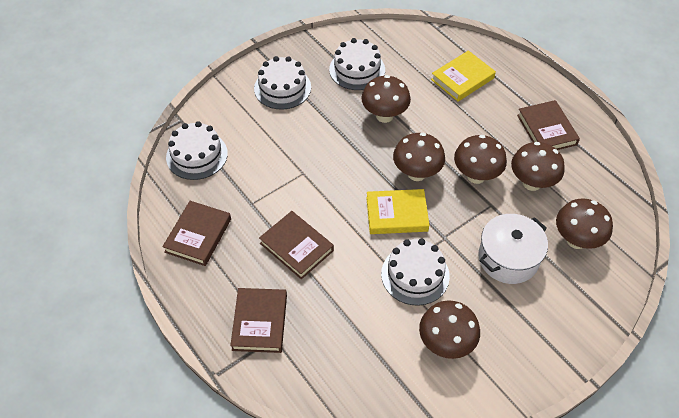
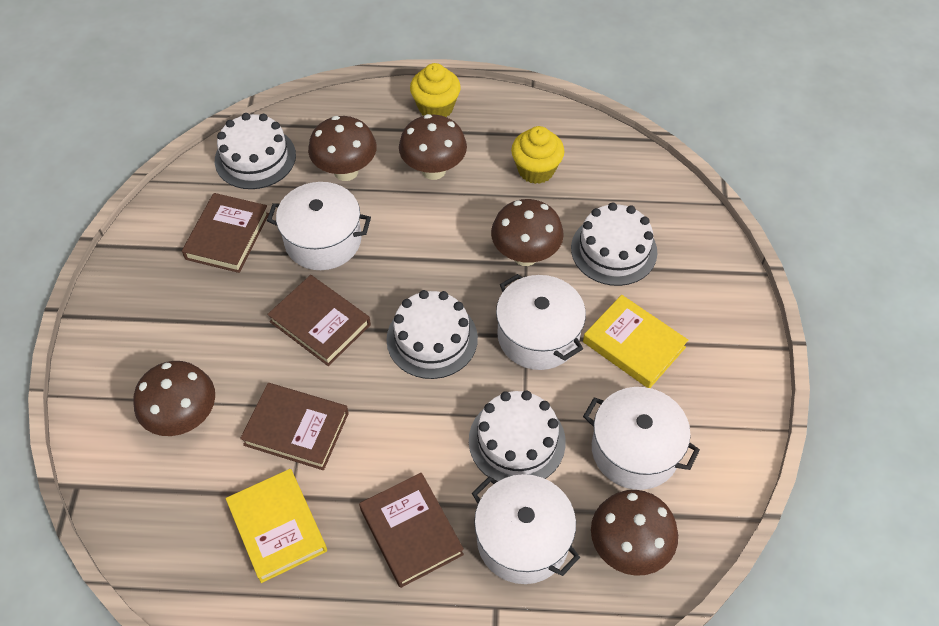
brown mushroom: [362,75,411,123] [393,133,445,181] [419,300,480,359] [454,135,507,184] [511,142,565,191] [556,198,613,249] = 6 -> [133,361,215,436] [308,116,377,181] [399,114,467,180] [491,199,564,266] [591,490,678,576] = 5
white pot: [478,214,548,284] = 1 -> [267,182,371,270] [472,474,580,584] [496,274,586,370] [583,387,700,490] = 4
yellow cupcake: none = 0 -> [410,63,461,117] [511,126,564,184] = 2

